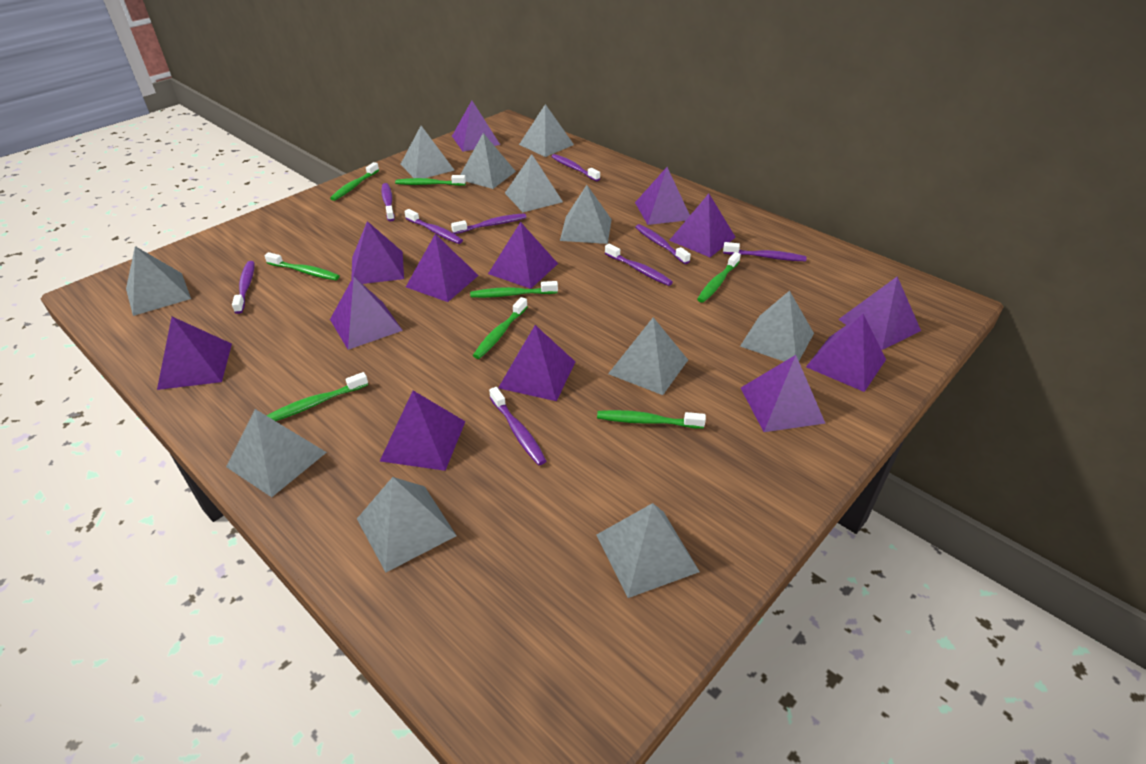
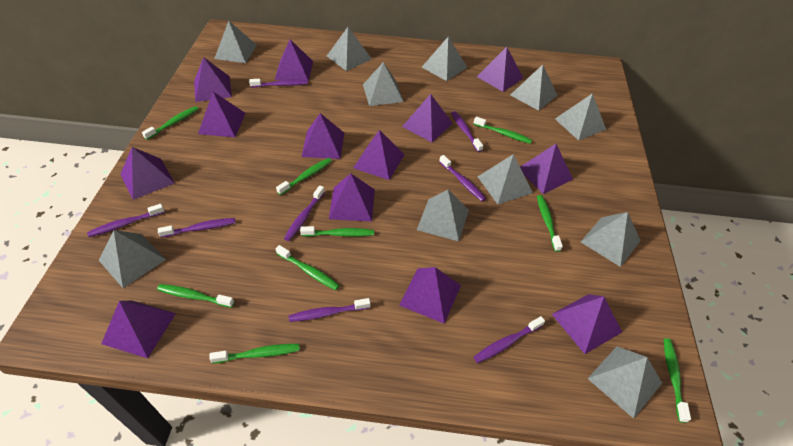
green toothbrush: [264,252,340,280] [266,372,368,421] [330,162,379,201] [395,175,466,186] [470,281,558,298] [473,297,528,359] [597,410,706,429] [697,252,741,303] = 8 -> [142,106,199,140] [157,284,234,308] [209,344,300,363] [276,158,332,195] [276,245,340,290] [300,226,374,237] [474,116,532,144] [537,195,563,252] [664,338,691,423] = 9
purple toothbrush: [232,261,255,314] [381,183,395,221] [405,209,463,244] [451,213,526,234] [489,387,546,465] [552,154,600,181] [605,244,673,286] [635,224,691,264] [723,242,807,261] = 9 -> [87,204,165,237] [158,218,236,238] [249,79,308,87] [284,185,325,241] [289,298,370,322] [439,155,486,201] [451,111,483,152] [474,316,545,363] = 8

